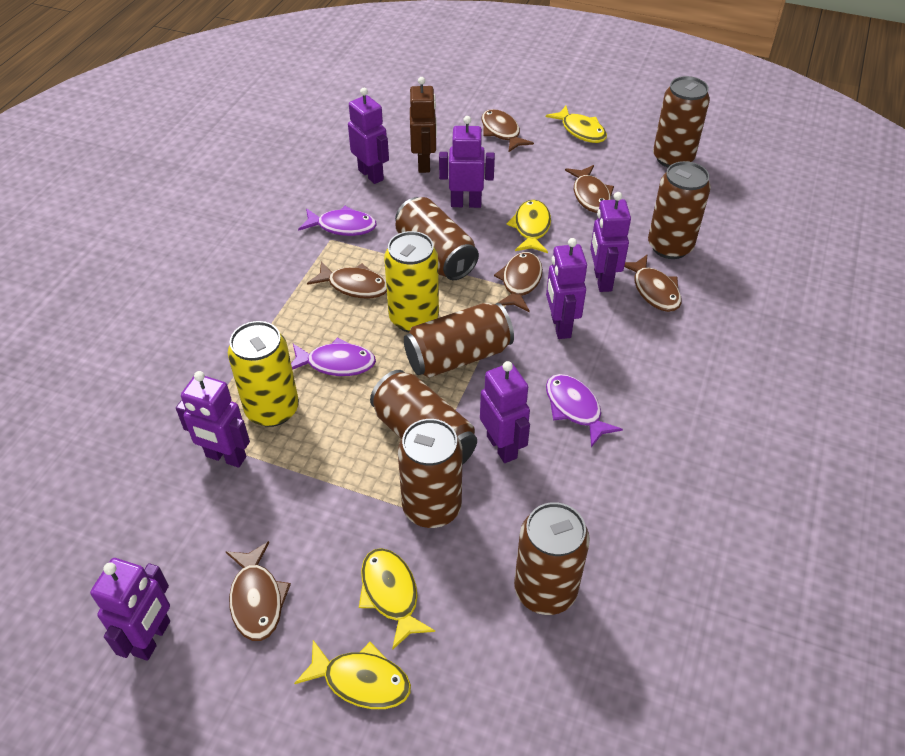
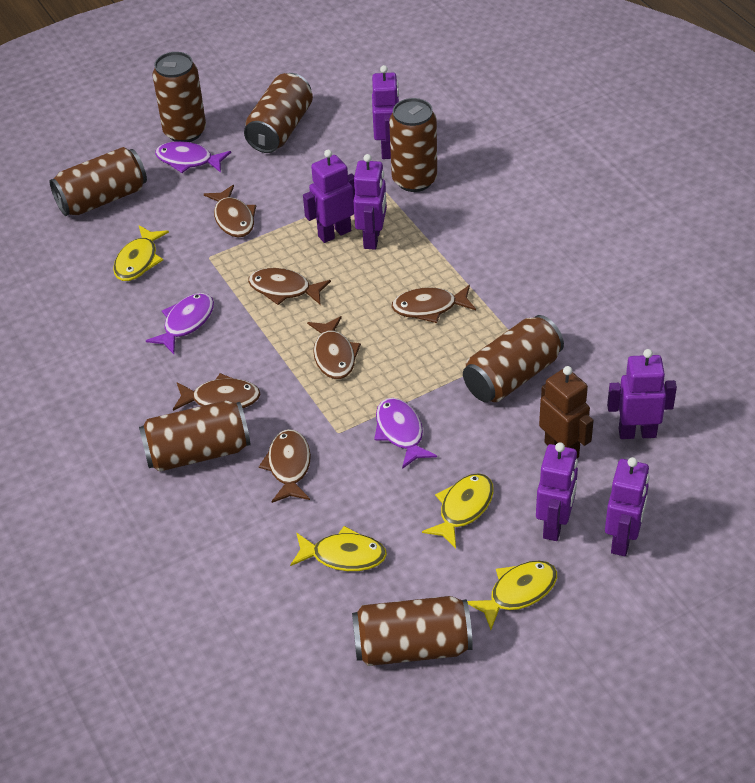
purple robot: [90,558,170,661] [176,371,250,468] [348,88,389,184] [439,116,495,208] [480,361,530,463] [546,238,587,339] [590,192,631,292] = 7 -> [303,150,355,243] [353,154,387,250] [372,65,399,159] [536,442,578,541] [605,457,650,556] [607,349,677,439] = 6
yellow can: [228,321,299,427] [384,231,439,332] = 2 -> none = 0

